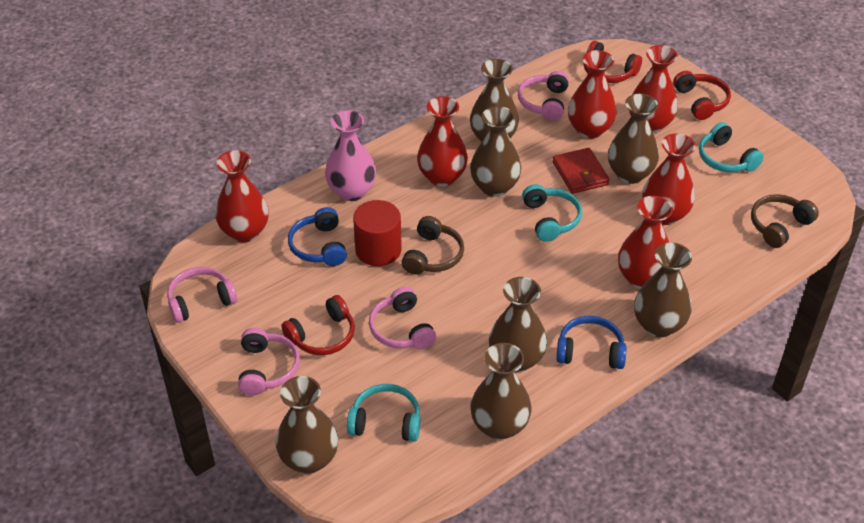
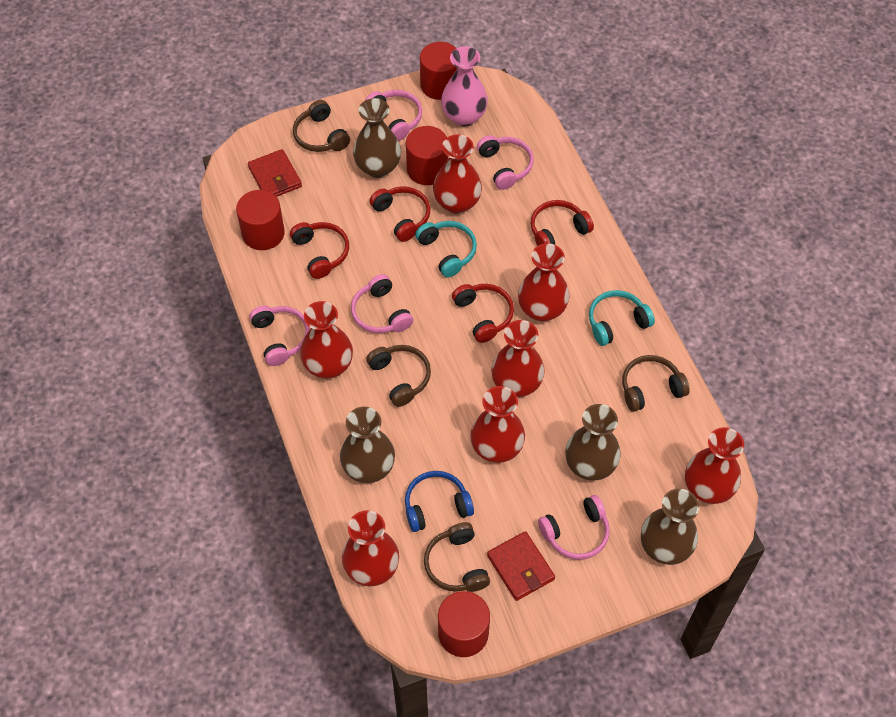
blue headphones: [288,207,347,266] [556,316,626,369] = 2 -> [405,471,474,532] = 1
brown headphones: [401,216,464,275] [751,194,819,248] = 2 -> [293,100,350,152] [366,345,431,407] [424,522,490,592] [622,355,690,412] = 4
brown vase: [276,376,338,474] [470,59,519,142] [470,106,521,197] [470,343,532,440] [489,277,547,372] [608,94,659,184] [634,243,692,337] = 7 -> [340,407,395,483] [353,98,401,178] [565,404,621,481] [641,489,699,565] = 4
pink headphones: [167,267,237,323] [238,328,300,395] [369,287,436,349] [518,71,569,121] = 4 -> [249,306,310,366] [351,274,413,333] [365,90,422,141] [477,135,534,190] [538,495,610,560] = 5
red cylinder: [353,200,402,266] = 1 -> [236,190,285,250] [406,126,448,185] [420,42,457,100] [438,591,490,657] = 4
red headphones: [282,295,355,355] [584,41,642,83] [673,71,731,120] = 3 -> [290,222,349,279] [370,186,431,242] [452,284,514,343] [530,200,594,246] = 4
red vase: [215,150,269,242] [417,96,468,187] [568,50,617,139] [618,196,673,289] [629,45,678,133] [642,133,696,225] = 6 -> [300,301,353,379] [342,510,399,586] [433,134,482,214] [470,386,525,463] [491,320,545,397] [518,243,569,321] [685,427,744,504] = 7
red wallet: [553,148,610,194] = 1 -> [248,149,302,197] [487,531,555,601] = 2
turquoise headphones: [347,384,420,442] [522,184,582,242] [699,122,764,172] = 3 -> [415,221,477,278] [589,290,655,346] = 2

